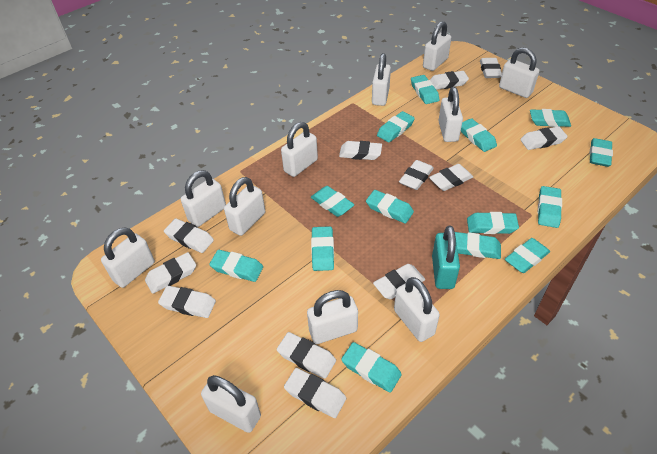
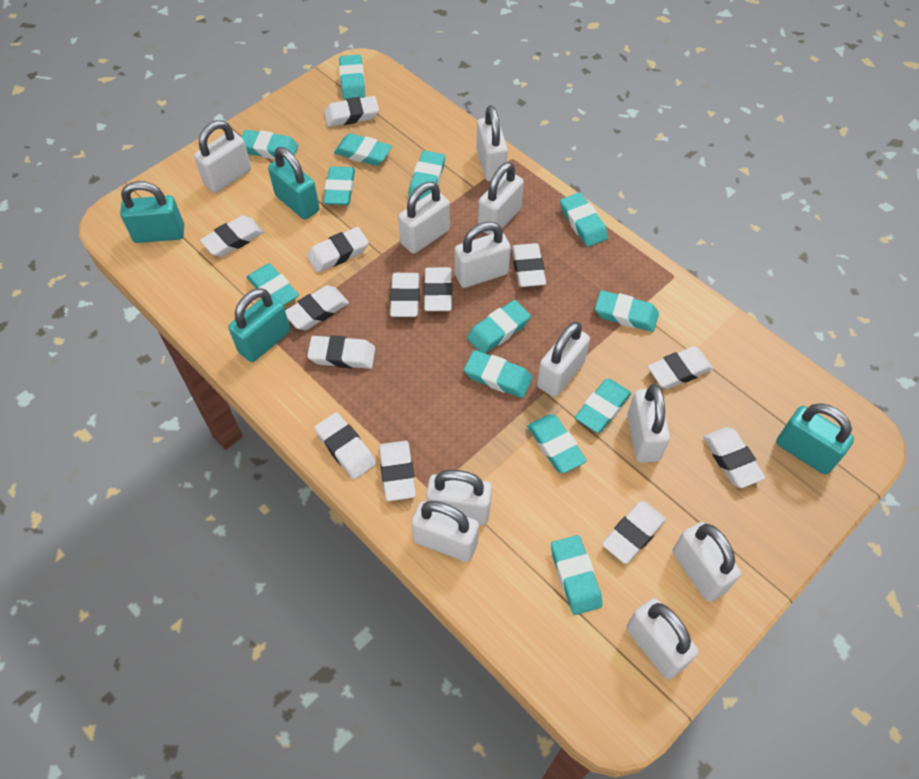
turquoise eraser: [209,250,263,282] [311,186,355,217] [311,226,334,271] [341,342,402,393] [366,190,414,224] [377,111,415,142] [411,75,440,104] [455,232,501,259] [461,118,497,152] [467,212,519,234] [505,238,550,273] [530,109,571,127] [538,186,562,228] [590,138,613,167] = 14 -> [241,130,299,159] [247,263,299,305] [323,166,355,205] [334,133,392,166] [339,55,365,99] [408,151,445,200] [464,350,533,398] [467,300,531,353] [527,414,587,473] [551,535,602,615] [560,192,608,247] [575,379,631,433] [595,290,659,332] = 13
turquoise padlock: [432,226,460,289] = 1 -> [120,181,184,243] [228,288,290,362] [268,147,320,220] [776,403,854,475] = 4
white eraser: [145,252,196,294] [158,286,216,318] [164,218,214,253] [277,332,336,379] [284,368,346,418] [339,141,382,160] [373,264,425,299] [399,160,434,190] [429,164,473,191] [430,71,469,90] [480,58,502,78] [520,126,568,150] = 12 -> [200,216,264,257] [285,285,349,330] [307,227,369,273] [307,335,376,369] [314,412,376,479] [324,96,379,127] [379,441,416,501] [390,273,420,317] [424,267,452,311] [512,243,546,287] [602,501,666,564] [648,346,713,389] [703,427,765,488] = 13

